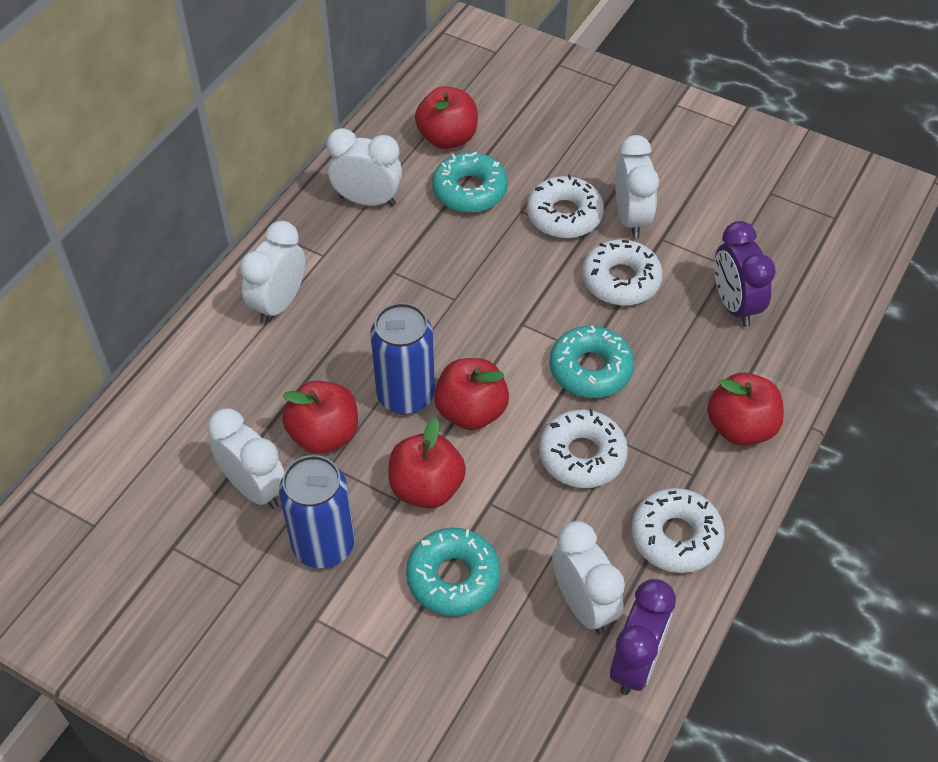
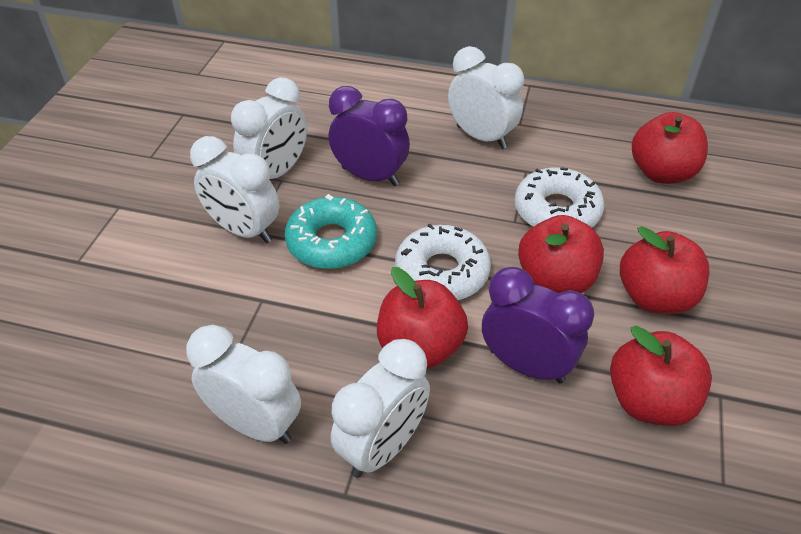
blue can: [279,455,355,568] [370,303,435,414] = 2 -> none = 0
turquoise donut: [406,528,501,616] [432,152,508,213] [549,325,634,398] = 3 -> [285,194,377,269] = 1
white donut: [527,174,604,238] [539,409,628,488] [582,239,663,306] [631,488,725,573] = 4 -> [395,224,491,300] [515,167,605,228] = 2

